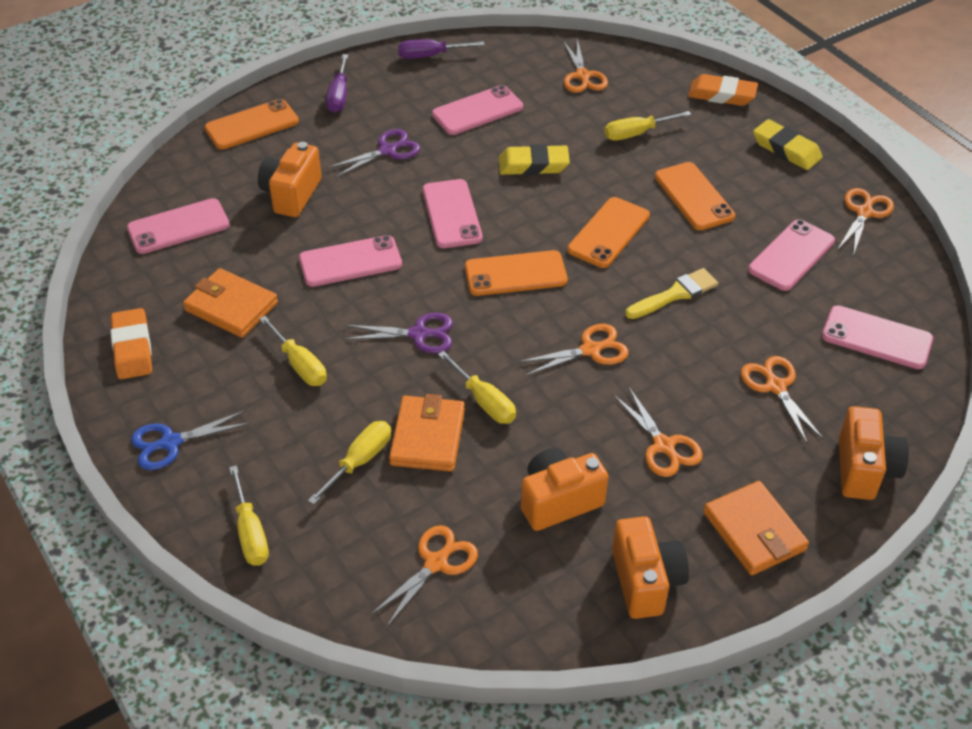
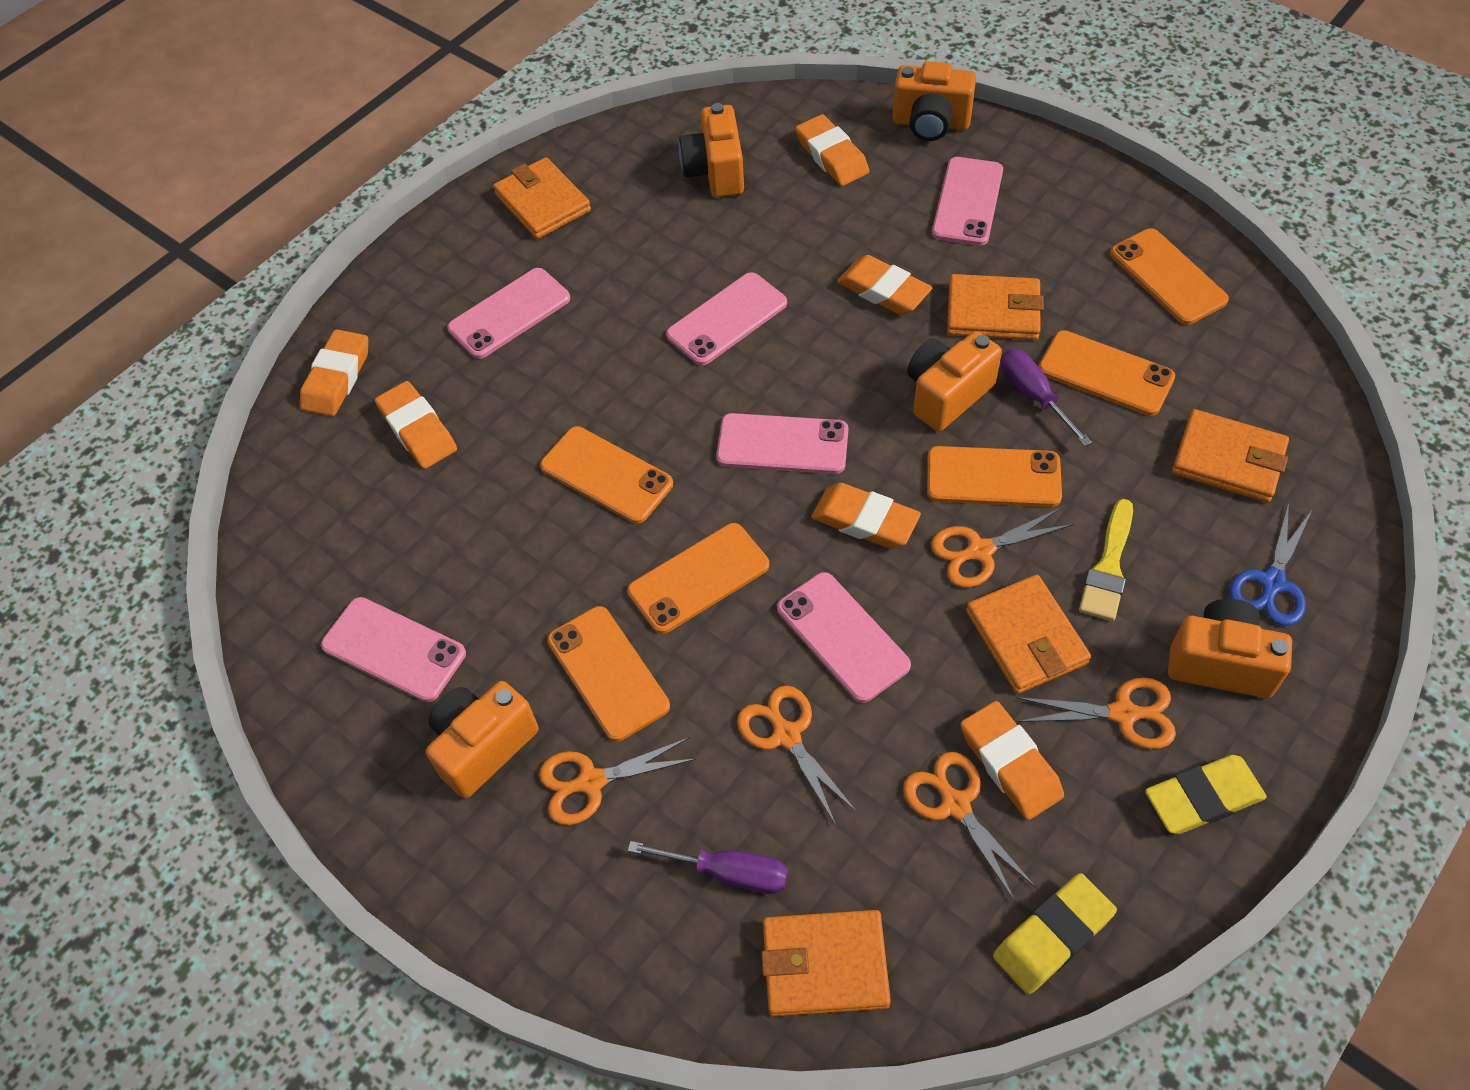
orange camera: [258,142,322,217] [521,448,608,531] [612,516,689,619] [839,406,909,500] = 4 -> [426,681,539,799] [679,103,744,197] [893,61,976,141] [907,331,1002,432] [1168,599,1292,698] = 5
orange eraser: [111,308,152,379] [688,74,758,106] = 2 -> [300,329,368,416] [375,381,457,469] [795,114,869,186] [811,483,921,549] [837,255,932,315] [960,701,1064,820] = 6
orange phone: [204,99,299,150] [465,250,568,296] [567,197,650,268] [655,162,735,230] = 4 -> [540,426,673,524] [547,606,670,742] [627,523,769,634] [927,446,1062,507] [1039,330,1175,416] [1110,228,1229,325] = 6
orange scissors: [371,525,478,627] [518,324,629,376] [563,39,608,93] [613,387,703,477] [741,356,824,444] [837,188,894,256] = 6 -> [539,737,696,825] [737,685,858,825] [903,752,1036,901] [931,507,1074,588] [1016,678,1176,749] = 5
orange wallet: [183,268,278,338] [389,394,465,472] [703,481,809,575] = 3 -> [493,157,591,239] [761,910,891,1017] [947,274,1044,340] [966,575,1091,694] [1172,409,1289,503] = 5
purple scissors: [327,129,420,178] [344,313,453,353] = 2 -> none = 0
yellow screwdriver: [229,465,269,566] [259,316,327,386] [308,421,391,505] [438,351,516,424] [604,111,691,141] = 5 -> none = 0

